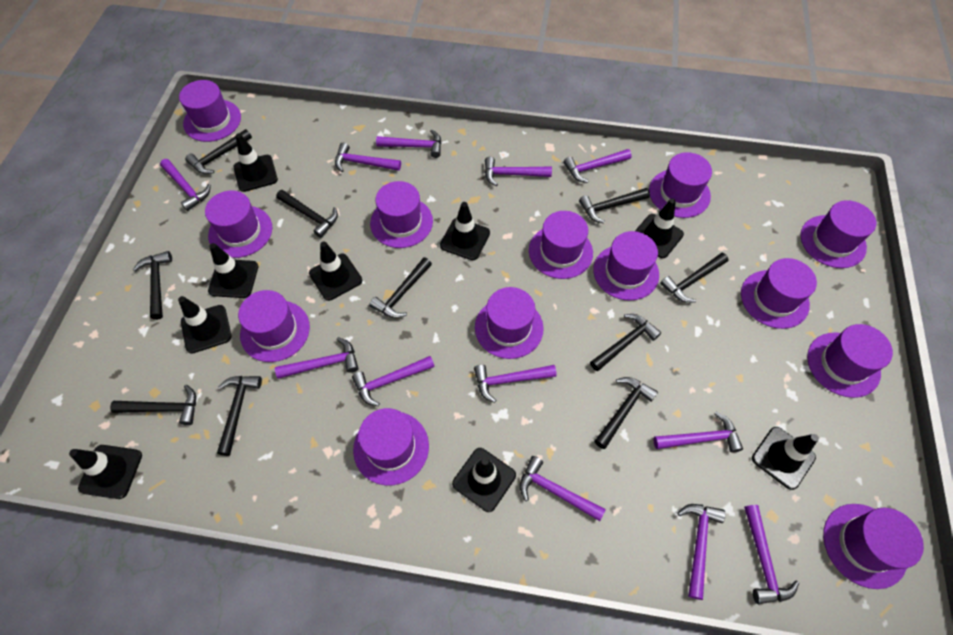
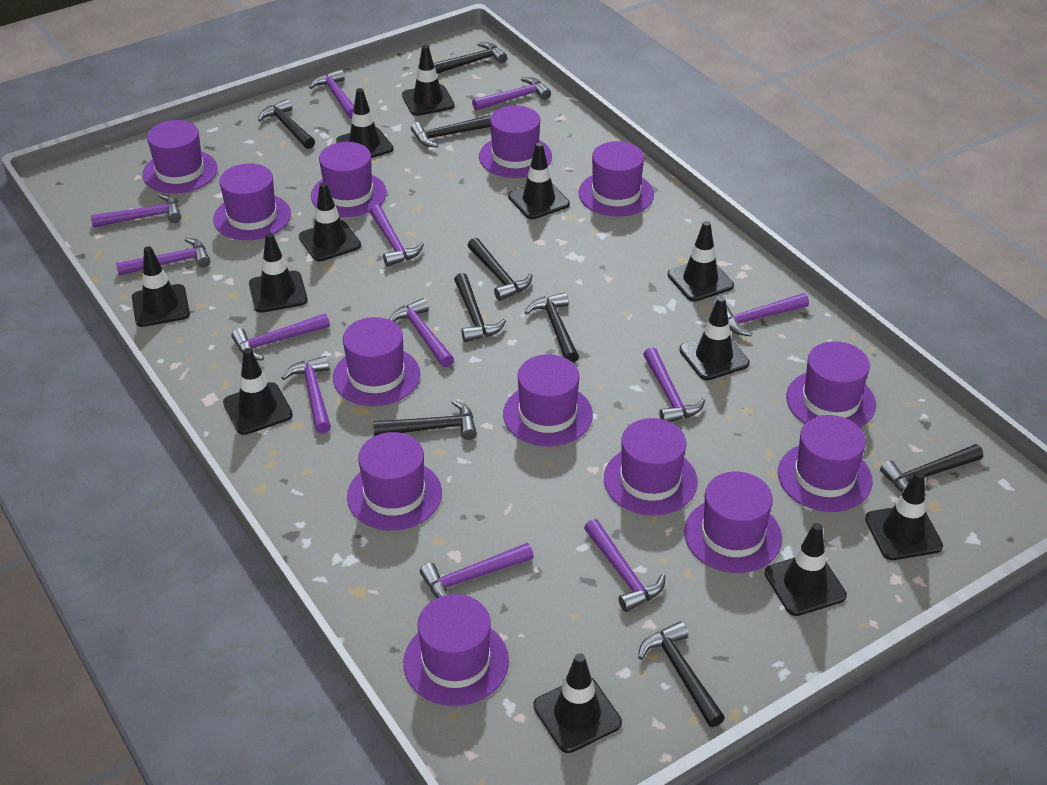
black hammer: [110,385,196,425] [133,251,172,320] [185,129,252,174] [217,376,262,456] [276,190,338,238] [369,257,432,318] [579,188,650,223] [590,314,661,371] [595,377,658,449] [660,253,728,303] = 10 -> [258,99,315,149] [373,400,477,440] [411,115,491,147] [434,42,507,74] [454,273,506,342] [468,238,532,301] [525,292,579,363] [638,621,725,727] [880,444,983,499] = 9
black traffic cone: [69,445,142,499] [178,296,232,354] [208,243,258,298] [234,133,278,192] [309,241,362,301] [440,202,490,260] [452,448,516,512] [635,199,684,258] [752,427,819,490] = 9 -> [132,246,190,327] [223,348,293,435] [249,233,308,313] [299,182,361,261] [336,88,393,158] [402,45,455,116] [508,142,570,219] [533,653,622,753] [668,221,734,302] [679,296,750,380] [764,523,847,616] [865,471,943,560] = 12

